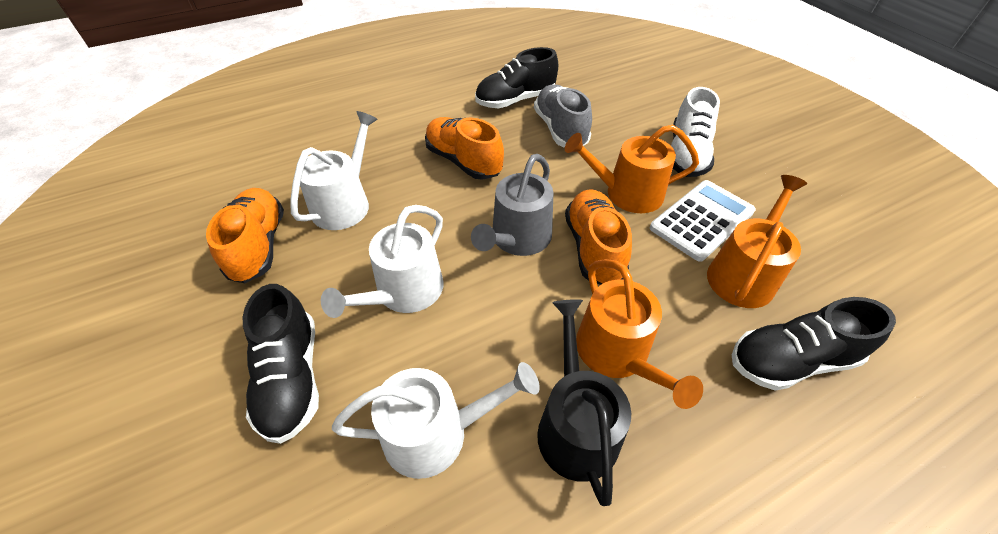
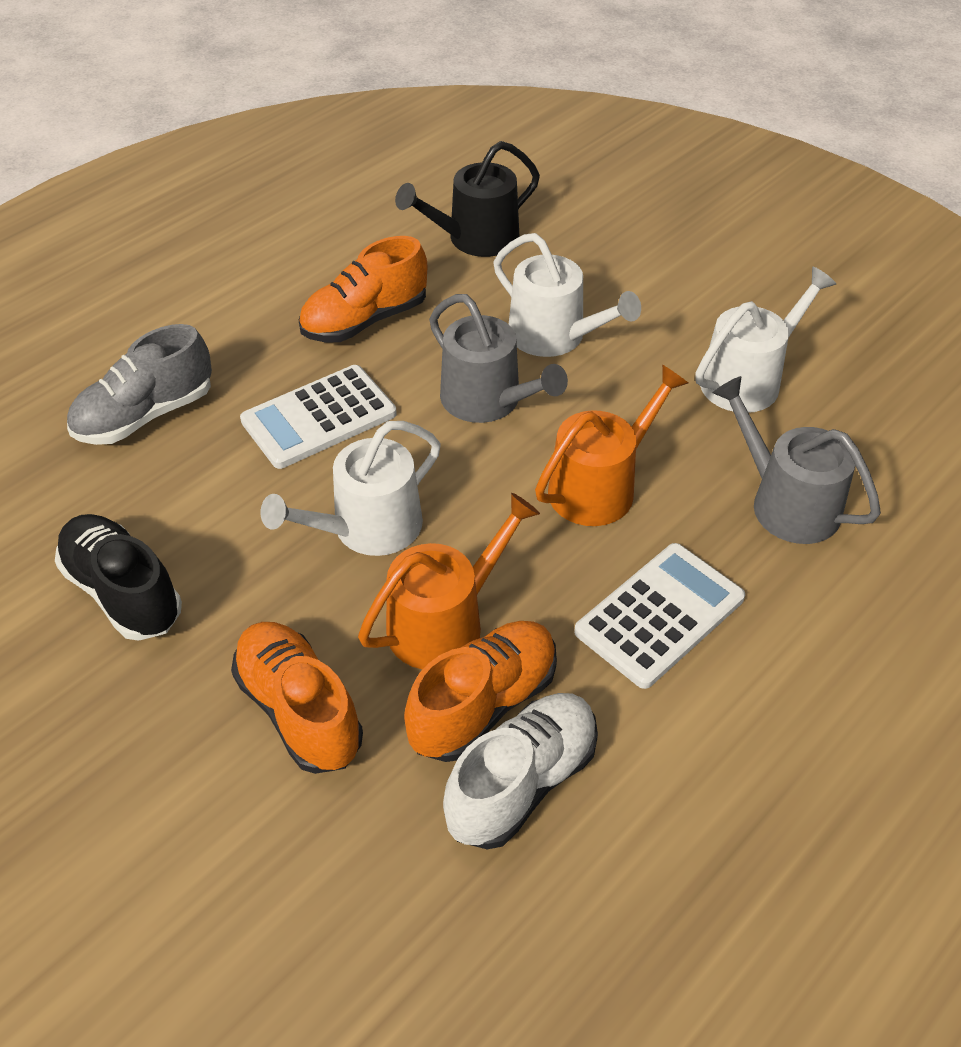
black shoe: [243,284,319,444] [475,47,558,108] [732,297,896,391] = 3 -> [55,514,182,641] = 1
grey watering can: [471,154,554,256] = 1 -> [429,294,568,423] [713,376,881,544] = 2
orange watering can: [565,125,699,213] [576,259,703,409] [707,175,807,308] = 3 -> [358,493,540,670] [535,365,688,526] = 2
white calculator: [650,180,756,262] = 1 -> [240,365,397,469] [574,543,745,689] = 2

